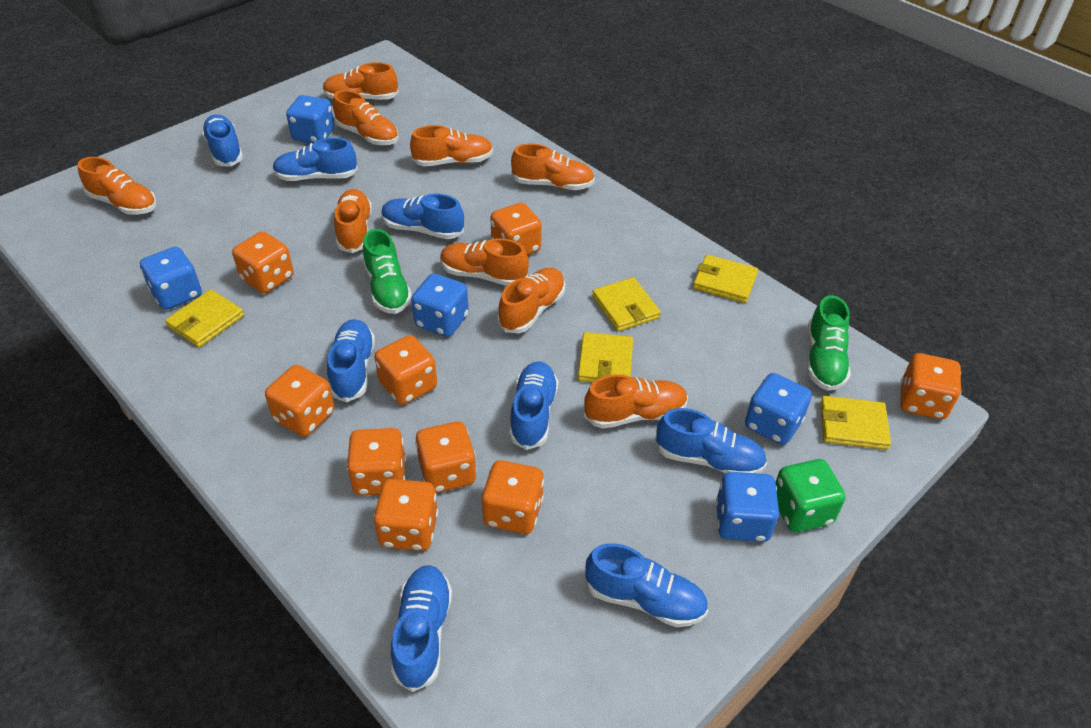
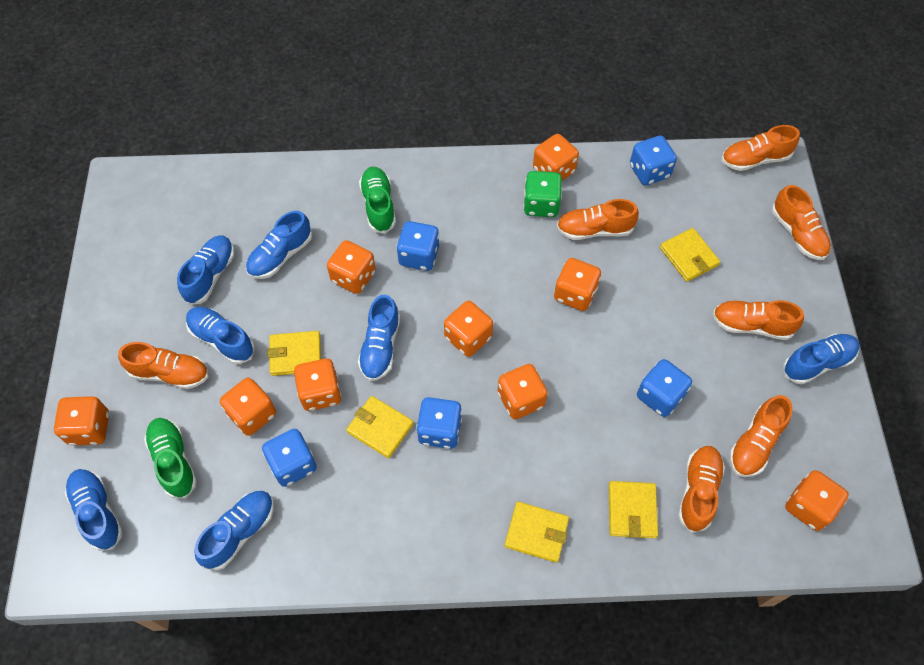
blue shoe: [201,114,243,166] [273,138,358,181] [327,319,375,402] [381,194,464,239] [391,565,452,692] [509,361,559,450] [585,543,708,627] [655,408,767,474] = 8 -> [65,469,123,551] [177,235,234,305] [186,307,255,364] [194,491,274,570] [246,211,312,279] [358,295,400,381] [783,334,860,384] = 7
orange shoe: [78,157,157,215] [323,62,399,100] [333,90,399,145] [334,189,372,253] [410,125,493,166] [440,239,529,286] [498,267,565,333] [511,144,595,190] [584,374,688,429] = 9 -> [118,342,209,389] [557,199,639,240] [678,446,725,533] [713,300,804,340] [721,125,800,171] [730,395,793,477] [772,185,831,260] = 7

